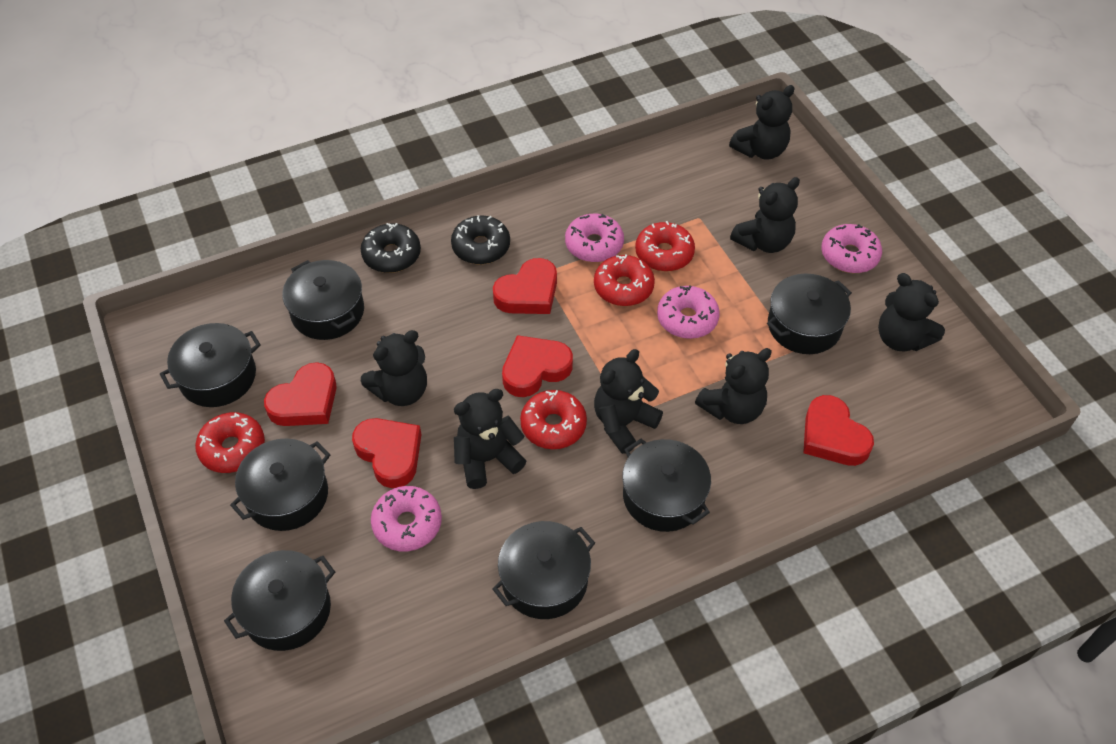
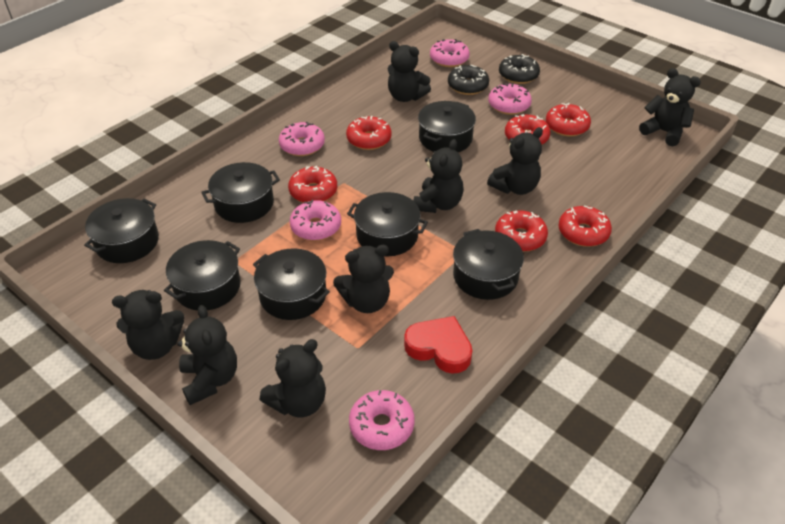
black teddy bear: [361,330,427,406] [454,389,526,489] [594,349,663,454] [695,348,772,424] [729,85,795,160] [730,177,800,253] [878,273,945,352] = 7 -> [112,290,184,360] [177,305,237,405] [260,339,326,417] [333,245,394,313] [388,41,431,102] [414,139,464,213] [487,127,543,195] [639,68,701,147] = 8
pink donut: [371,486,442,552] [565,214,624,262] [657,285,720,339] [821,224,882,273] = 4 -> [279,122,325,156] [290,200,341,241] [349,390,415,450] [430,39,470,67] [488,83,532,115] = 5
red donut: [195,412,265,473] [520,390,587,449] [594,255,655,306] [635,221,695,272] = 4 -> [288,166,337,203] [346,116,392,150] [495,210,548,252] [505,114,550,144] [546,103,591,137] [558,205,612,247] = 6
red heart: [264,362,337,426] [352,418,422,488] [493,258,557,314] [502,335,573,397] [803,395,874,466] = 5 -> [404,316,472,374] = 1

